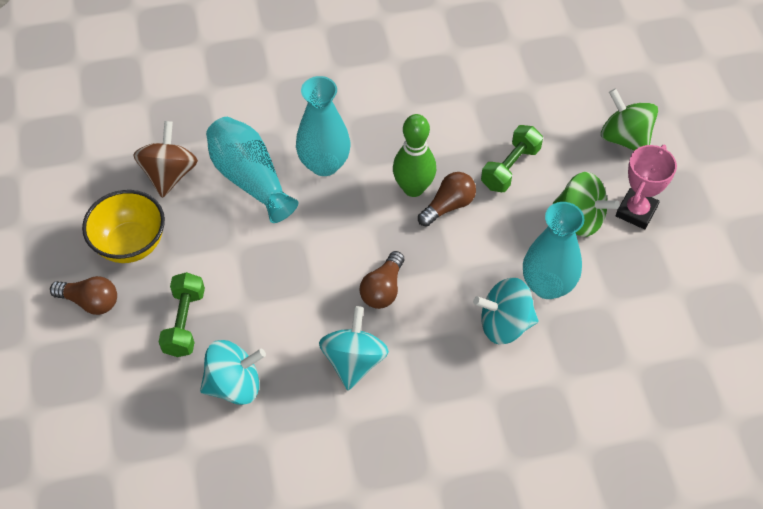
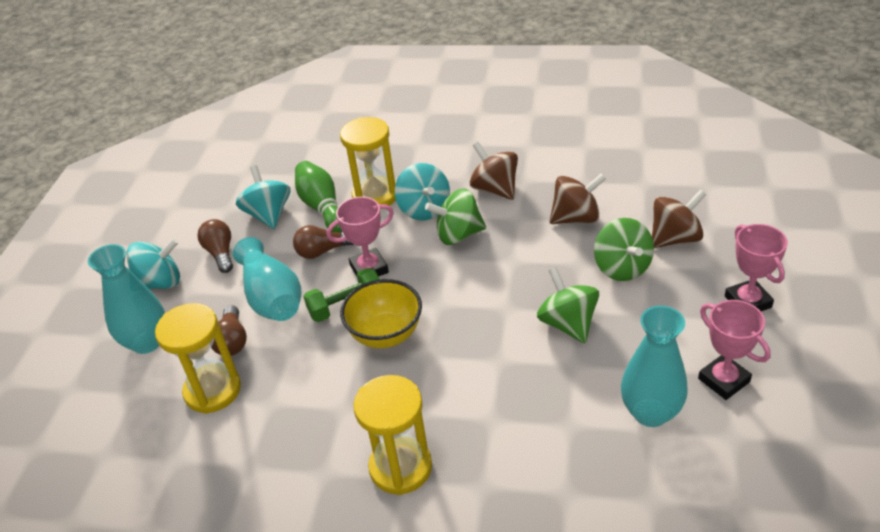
brown spinning top: [133,121,198,198] = 1 -> [469,142,518,200] [549,173,606,224] [652,189,706,248] = 3
green dumbbell: [159,272,205,357] [481,125,543,192] = 2 -> [304,268,380,322] = 1
green spinning top: [553,172,620,237] [601,89,658,151] = 2 -> [425,188,486,245] [537,267,599,343] [594,218,654,281] = 3
pink trophy: [616,145,677,229] = 1 -> [327,197,394,277] [698,300,771,400] [725,224,788,311] = 3
yellow hourglass: none = 0 -> [155,303,241,414] [340,117,396,206] [353,375,432,495] = 3

